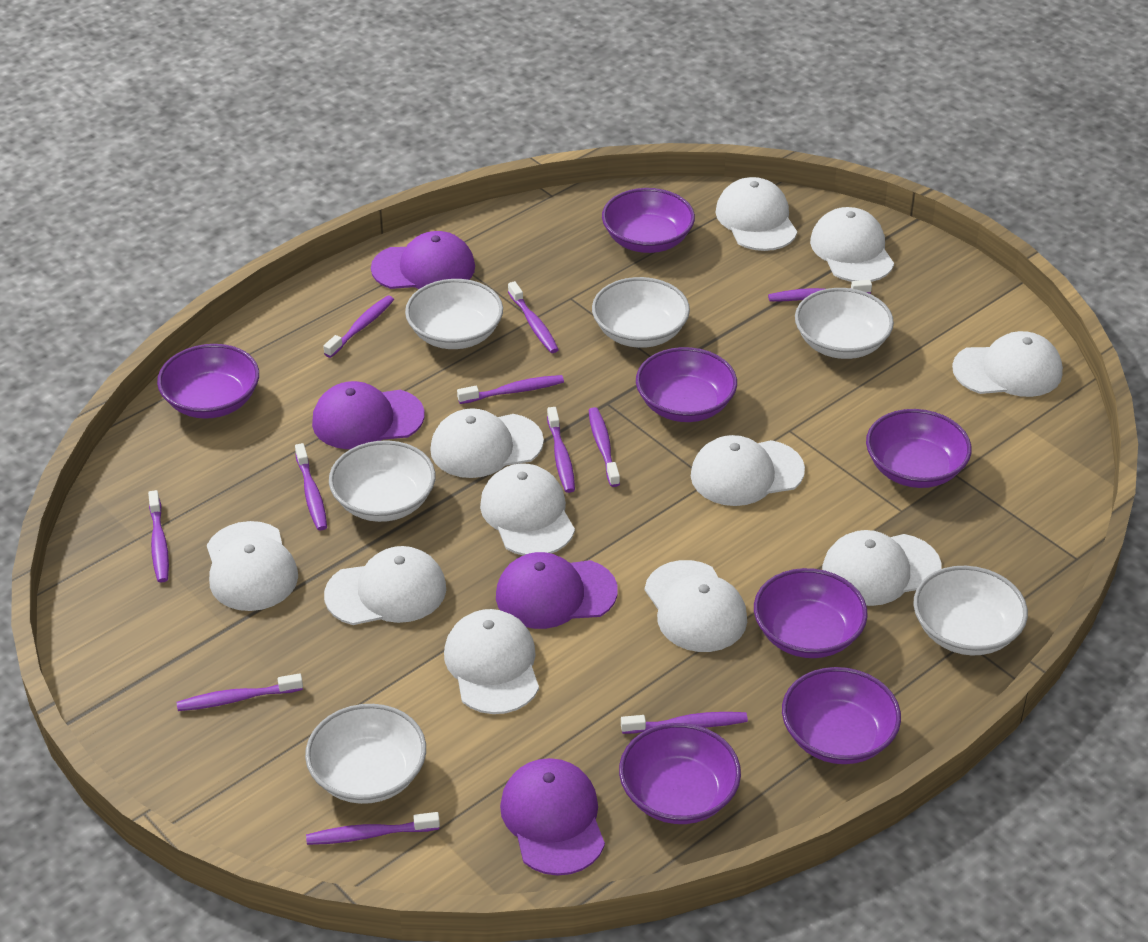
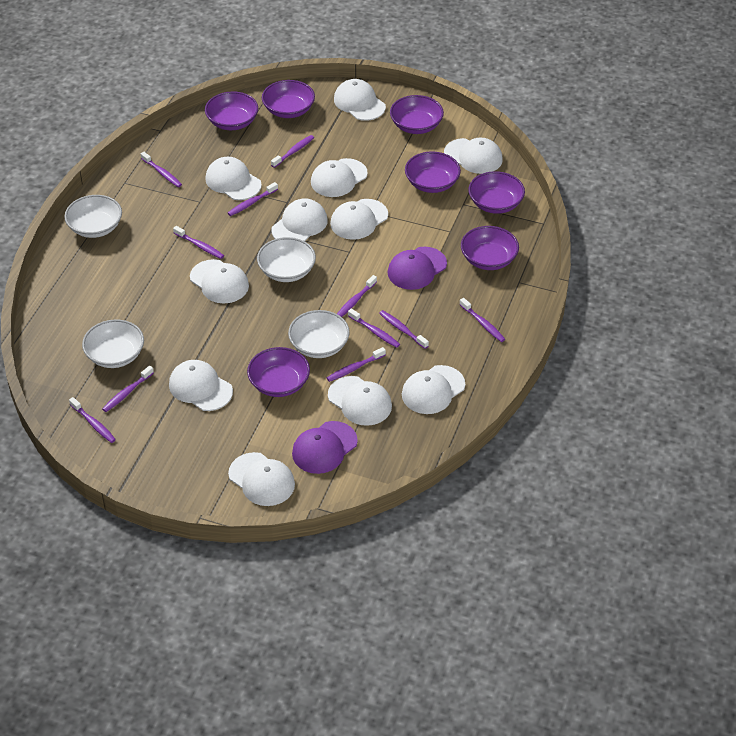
purple cap: [312,381,425,449] [371,231,475,289] [496,552,618,629] [500,758,605,876] = 4 -> [292,421,358,474] [388,247,447,290] = 2
white bowl: [305,704,426,804] [329,440,435,522] [405,279,503,349] [592,277,690,348] [795,288,894,359] [913,566,1028,655] = 6 -> [64,195,122,238] [82,320,144,368] [257,237,316,282] [288,310,350,358] = 4

